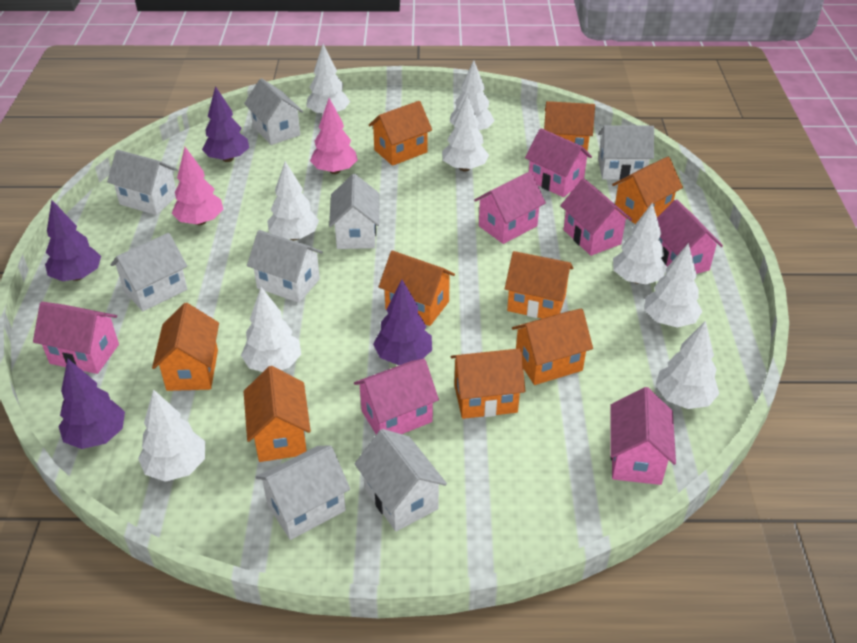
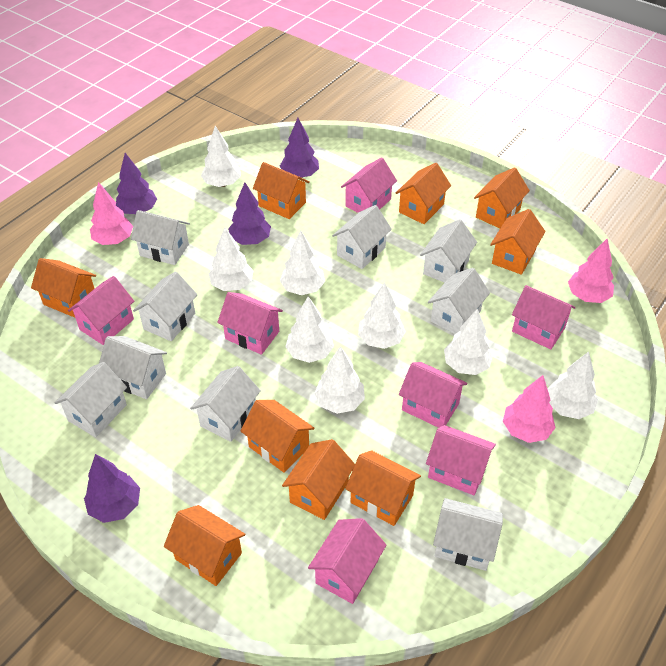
pink tree: [172,147,223,225] [310,98,358,174] = 2 -> [90,182,133,245] [503,375,556,443] [568,238,614,303] = 3
white house: [107,150,178,215] [111,233,187,311] [244,78,303,145] [247,230,323,303] [256,446,350,540] [329,174,379,249] [354,429,447,531] [598,125,654,180] = 8 -> [55,362,127,437] [99,336,167,399] [131,210,190,265] [133,271,198,341] [190,366,261,442] [332,205,392,269] [420,219,477,283] [428,268,490,334] [433,498,503,571] = 9
white tree: [138,389,205,482] [241,287,301,372] [267,161,319,240] [306,44,350,113] [442,96,489,171] [450,61,495,130] [613,202,667,284] [645,243,702,328] [656,320,719,409] = 9 -> [201,126,241,187] [209,227,254,291] [280,231,325,295] [285,296,334,363] [314,346,365,414] [358,283,406,349] [444,309,493,375] [547,352,598,419] = 8

